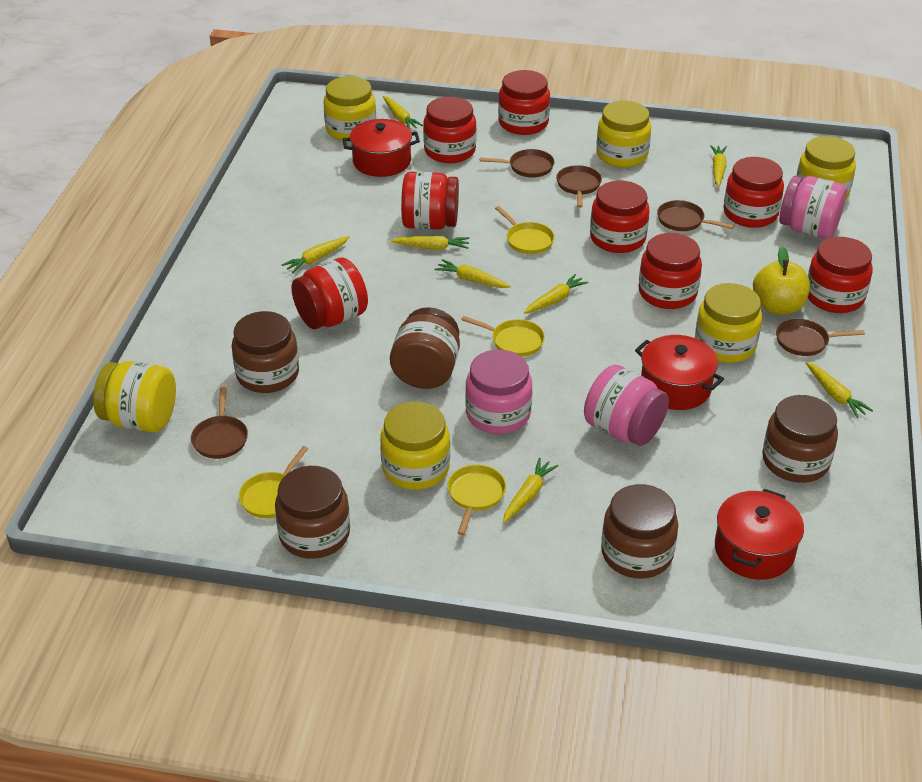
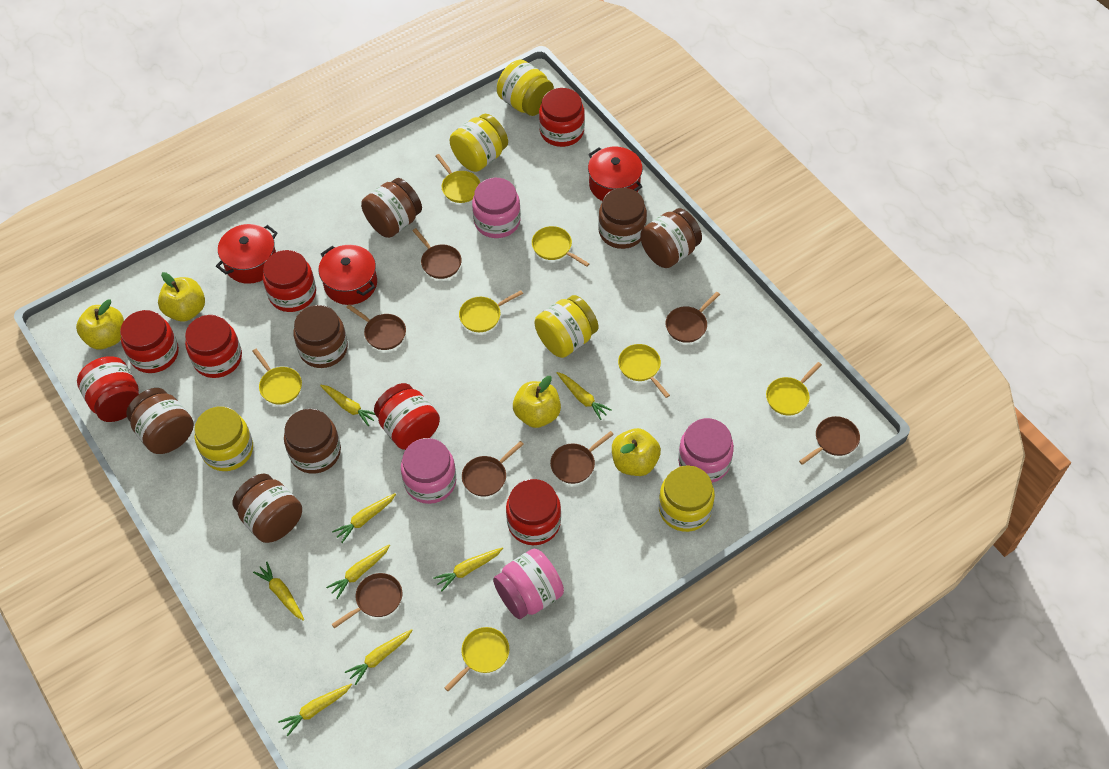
brown jar: [232,311,299,393] [275,466,350,559] [390,307,460,389] [601,484,678,578] [762,395,838,483] = 5 -> [126,388,194,454] [232,473,302,543] [284,409,341,474] [293,305,348,368] [361,178,422,238] [598,188,647,249] [640,208,702,268] = 7
brown pan: [191,387,248,459] [480,149,554,178] [556,165,602,208] [657,200,734,231] [776,319,865,356] = 5 -> [332,573,402,628] [346,304,406,350] [412,228,462,279] [462,441,524,497] [550,431,614,484] [665,292,720,343] [799,416,860,465] = 7
pink jar: [465,349,532,434] [584,365,669,446] [779,176,847,239] = 3 -> [401,438,456,504] [472,178,521,238] [493,549,564,619] [678,418,734,483] = 4
red jar: [291,257,368,329] [401,171,459,230] [423,97,477,163] [498,70,550,135] [590,181,650,253] [639,233,702,309] [723,157,784,228] [808,237,873,313] = 8 -> [77,356,139,422] [120,310,179,373] [185,315,242,378] [263,250,316,312] [374,383,440,450] [506,479,561,545] [539,88,585,147] = 7
yellow apple: [753,247,810,315] = 1 -> [76,299,124,349] [158,272,205,322] [513,376,561,428] [612,428,661,476] = 4
yellow jar: [93,361,176,433] [323,76,376,141] [380,402,450,490] [596,100,651,167] [695,283,762,363] [796,136,856,199] = 6 -> [194,406,253,471] [450,114,508,172] [497,59,554,116] [535,295,598,358] [659,465,715,532] = 5
yellow pan: [239,446,308,518] [447,465,506,535] [461,316,545,357] [495,206,555,254] = 4 -> [252,349,302,405] [435,154,480,203] [445,627,509,692] [459,290,523,332] [532,226,590,267] [618,344,670,398] [766,362,822,415] = 7

